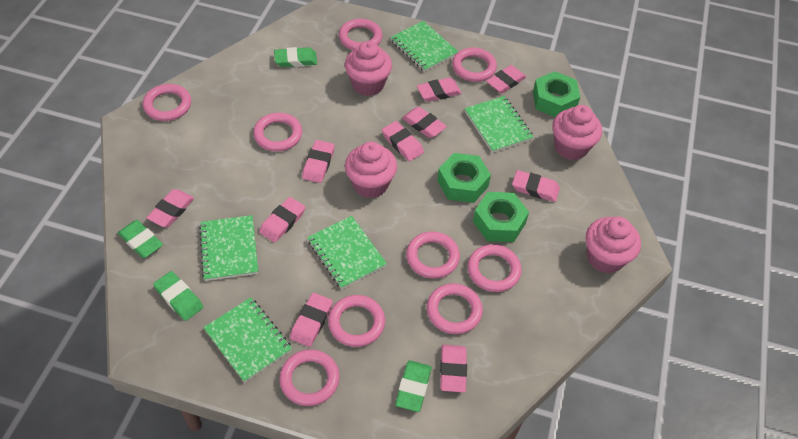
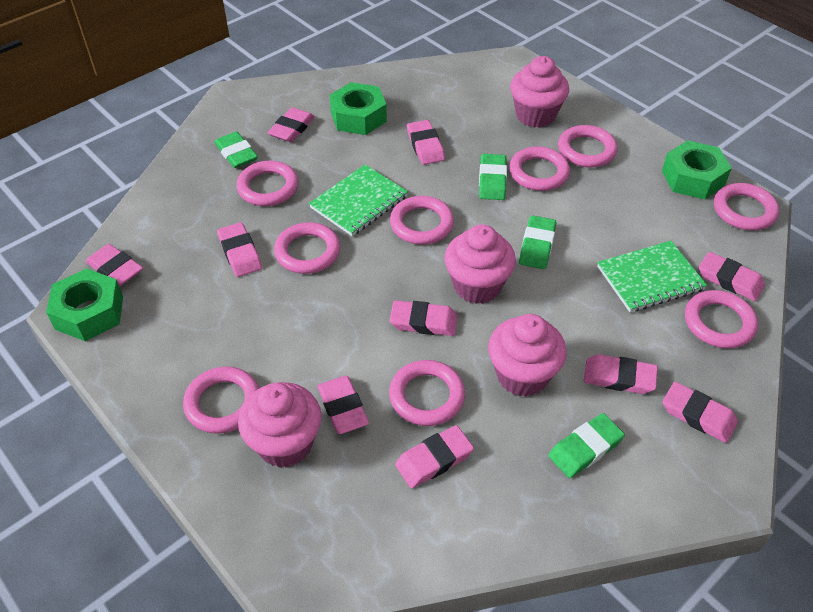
green notebook: [199,215,258,281] [203,297,292,383] [307,216,387,289] [390,21,458,72] [465,96,534,153] = 5 -> [309,165,408,236] [597,241,707,312] = 2

